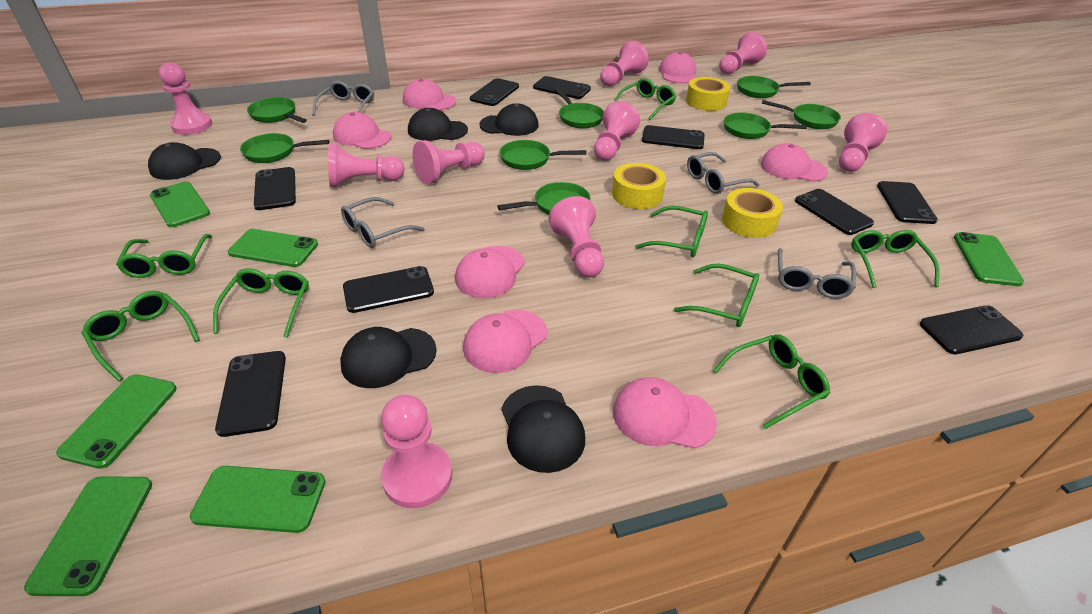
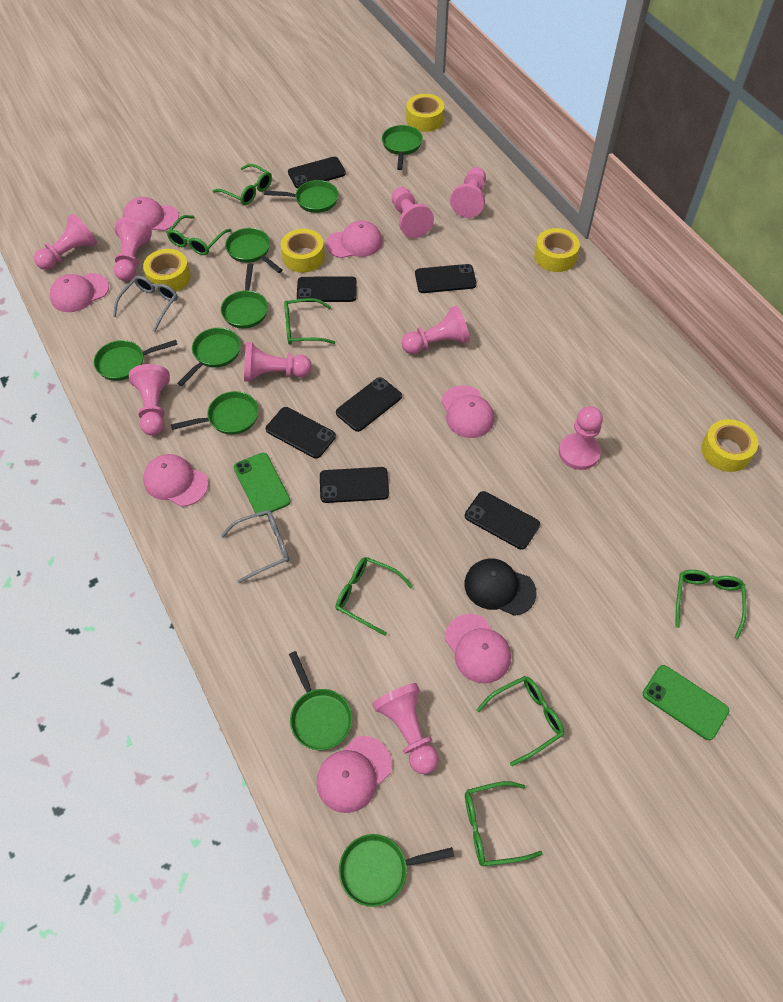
black cap: [148,142,221,180] [340,327,437,388] [408,108,468,141] [479,103,539,136] [501,385,585,473] = 5 -> [464,558,537,616] = 1
black phone: [215,351,286,437] [254,167,296,210] [343,266,434,313] [470,78,519,106] [533,76,591,99] [642,125,704,149] [795,189,874,235] [877,181,938,224] [920,305,1023,355] = 9 -> [266,407,336,458] [288,157,346,188] [297,276,357,302] [320,467,389,503] [336,377,402,432] [415,264,477,293] [465,491,540,550] = 7
green glasses: [82,291,200,382] [116,234,212,278] [213,268,309,338] [614,78,676,120] [635,206,708,257] [674,264,759,327] [713,334,830,429] [851,230,939,288] = 8 -> [167,215,231,255] [213,164,272,205] [284,298,336,345] [336,557,413,636] [465,781,543,866] [476,676,564,766] [675,570,747,639] = 7
green pan: [240,133,329,163] [247,97,307,123] [497,182,591,215] [500,140,586,170] [554,87,604,129] [724,112,807,139] [737,76,811,98] [762,100,841,129] = 8 -> [94,340,177,381] [171,391,259,435] [177,328,241,386] [221,263,268,329] [225,228,283,273] [264,180,339,213] [289,651,352,750] [339,834,454,907] [382,125,423,170] = 9
green phone: [24,476,152,596] [56,374,177,469] [150,182,210,227] [190,466,326,533] [228,229,318,267] [954,232,1024,286] = 6 -> [234,453,291,517] [643,665,729,740] = 2
grey glasses: [312,81,374,116] [341,197,425,248] [687,152,760,194] [778,248,856,299] = 4 -> [113,276,178,332] [221,510,289,583] = 2
yellow tape: [612,163,666,209] [686,77,730,111] [722,188,783,238] = 3 -> [143,249,191,292] [281,229,325,273] [406,94,444,132] [534,228,580,272] [701,419,758,472] = 5

